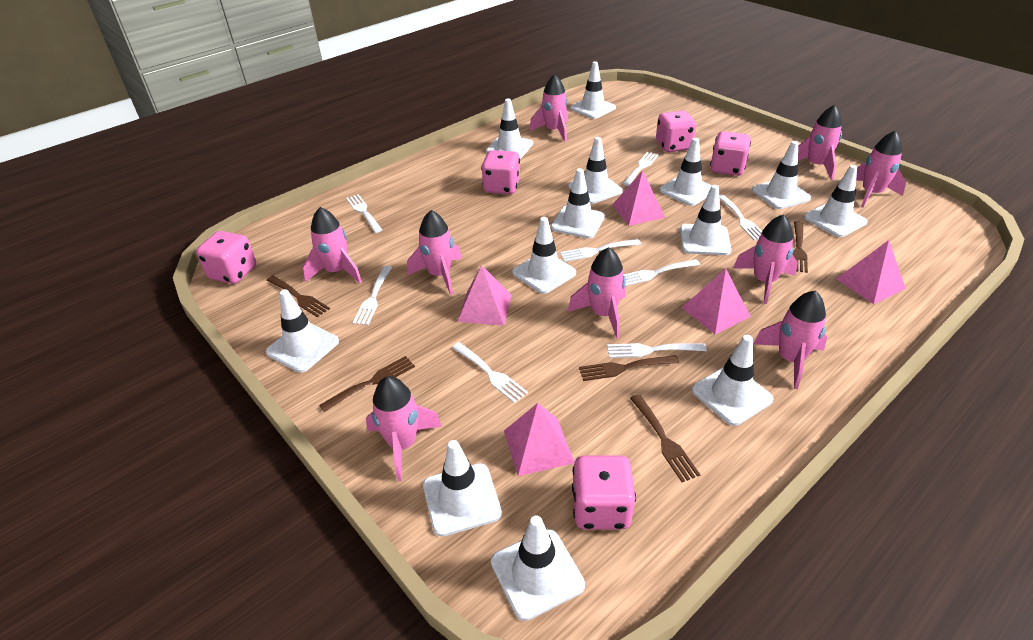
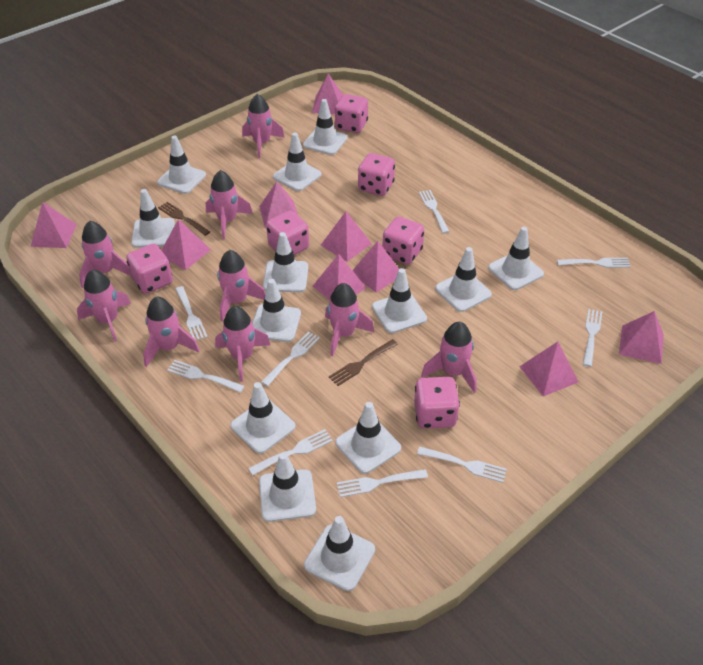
brown fork: [266,275,330,318] [319,356,415,412] [579,355,679,381] [630,394,700,482] [792,221,808,273] = 5 -> [158,202,210,236] [329,339,398,386] = 2
pink dice: [196,231,256,284] [481,150,520,194] [572,455,636,529] [656,111,696,152] [710,131,751,176] = 5 -> [126,244,173,294] [266,211,309,255] [335,94,368,133] [358,153,395,196] [382,217,424,264] [414,377,460,429] = 6
pink pyramid: [457,265,512,326] [504,403,574,476] [612,170,665,226] [682,269,751,335] [836,240,906,304] = 5 -> [31,202,77,248] [161,219,211,270] [259,182,298,228] [312,74,343,114] [313,254,366,300] [321,212,372,262] [352,241,399,293] [519,341,579,396] [619,311,664,364] = 9
white fork: [346,194,382,233] [352,266,392,325] [452,342,528,403] [560,239,641,262] [607,343,707,358] [623,152,659,186] [624,259,700,286] [719,195,762,241] = 8 -> [167,360,245,393] [175,286,208,340] [248,429,333,476] [261,331,320,386] [337,469,428,497] [417,446,507,483] [419,190,450,234] [557,258,631,268] [583,309,602,367] = 9

